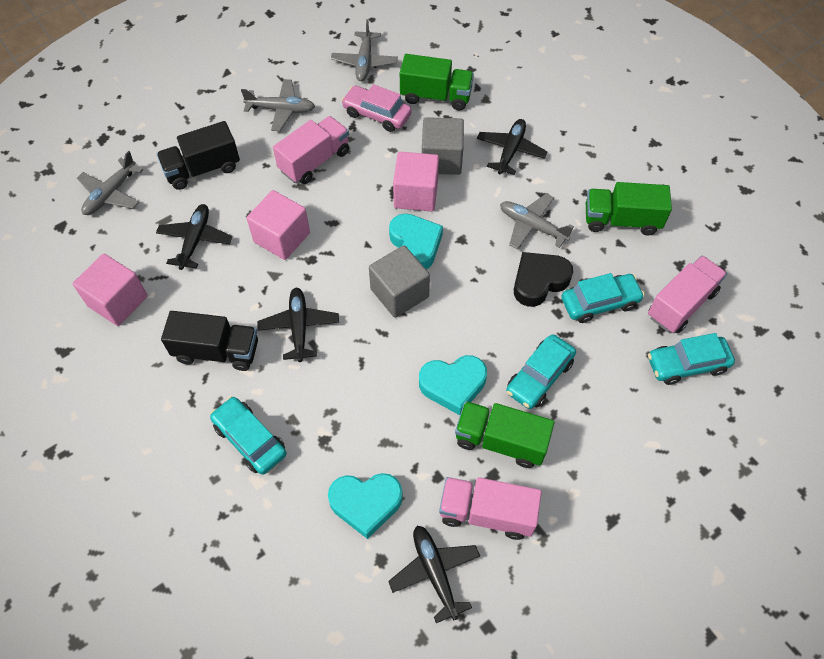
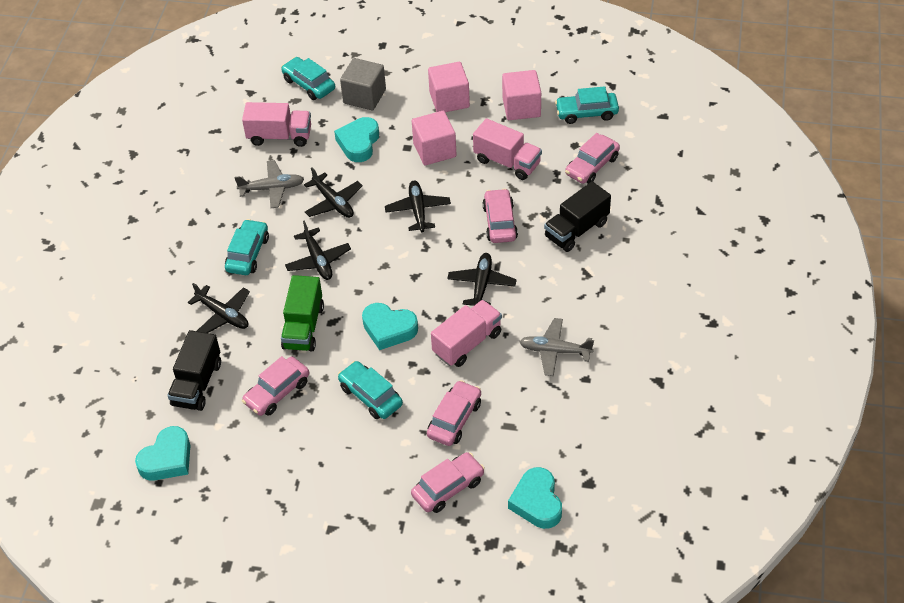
black heart: [514,252,573,307] = 1 -> none = 0
black plane: [156,204,232,270] [257,287,339,362] [388,526,480,623] [477,119,548,175] = 4 -> [188,283,250,333] [285,220,351,280] [304,168,363,218] [385,181,451,232] [447,253,517,306] = 5
green truck: [400,54,474,111] [455,401,554,468] [586,182,672,235] = 3 -> [281,275,324,352] = 1
grey cube: [369,245,430,318] [422,117,464,175] = 2 -> [340,58,386,110] = 1
grey plane: [77,151,143,215] [241,79,315,131] [331,19,398,81] [500,194,574,250] = 4 -> [235,160,304,208] [519,318,594,376] = 2
pink car: [341,84,412,132] = 1 -> [242,356,309,416] [411,452,485,513] [427,380,481,446] [482,188,518,243] [565,133,620,184] = 5
turquoise heart: [328,473,403,539] [389,214,443,269] [419,355,487,415] = 3 -> [135,426,190,481] [334,117,379,162] [362,303,418,350] [508,467,562,529] = 4

